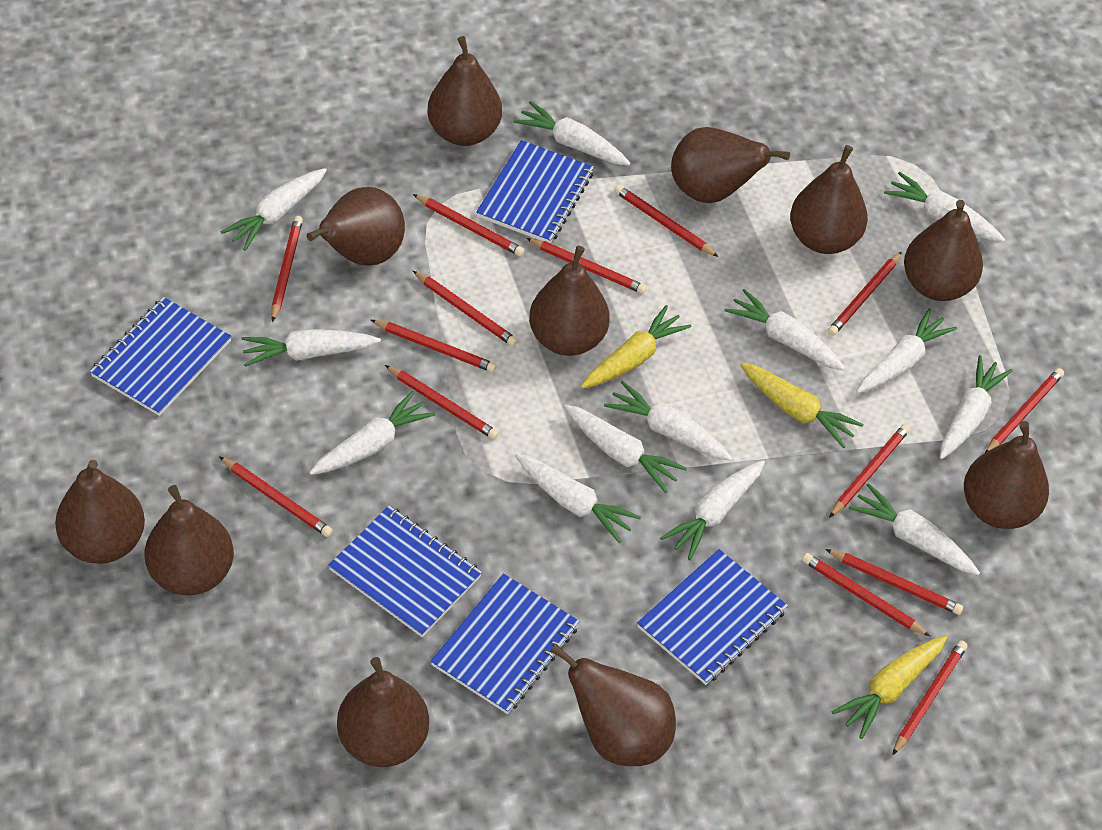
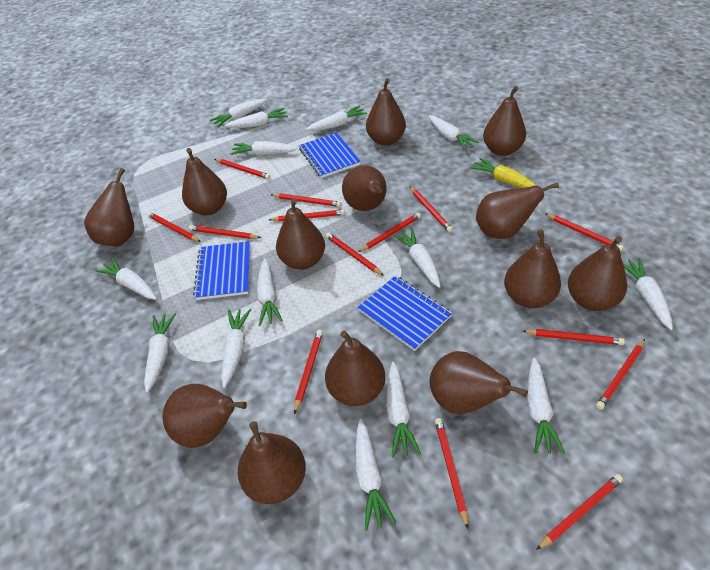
blue notebook: [90,297,232,416] [328,506,482,637] [430,573,580,714] [476,140,594,244] [637,549,788,685] = 5 -> [193,241,250,300] [299,133,361,178] [358,276,452,351] = 3
brown pear: [55,460,145,564] [145,485,234,595] [307,187,405,266] [337,657,429,767] [427,36,502,146] [529,246,610,356] [550,643,676,766] [671,127,790,203] [790,145,868,254] [904,200,983,301] [964,421,1049,529] = 11 -> [84,168,134,247] [162,384,247,448] [182,148,227,215] [238,421,306,504] [276,198,325,270] [325,331,385,406] [342,165,387,211] [366,78,406,146] [430,351,528,414] [476,182,559,239] [483,86,526,156] [504,229,561,308] [568,236,627,311] = 13
white carrot: [221,168,327,251] [241,329,381,367] [309,391,435,475] [514,101,631,166] [515,454,641,543] [564,405,687,493] [604,381,733,461] [660,460,765,560] [725,289,846,371] [849,483,980,575] [856,308,957,393] [884,172,1005,242] [940,355,1012,459] = 13 -> [95,258,157,300] [144,313,176,393] [210,99,267,127] [221,309,251,388] [225,108,288,128] [230,141,298,155] [257,259,283,326] [306,106,367,131] [355,419,396,531] [386,362,421,458] [393,228,441,288] [429,115,479,150] [527,358,565,454] [623,258,673,330] = 14
yellow carrot: [581,305,691,389] [740,362,864,448] [832,636,947,739] = 3 -> [470,158,537,188] = 1

